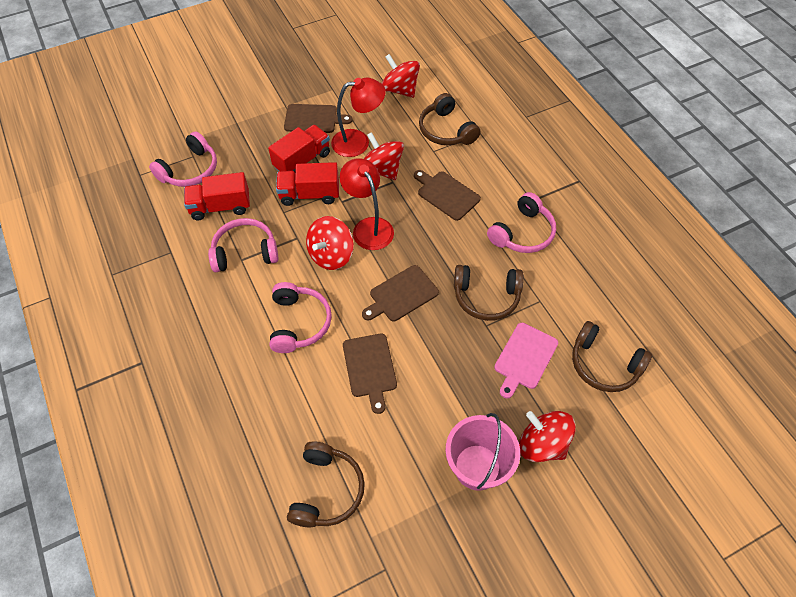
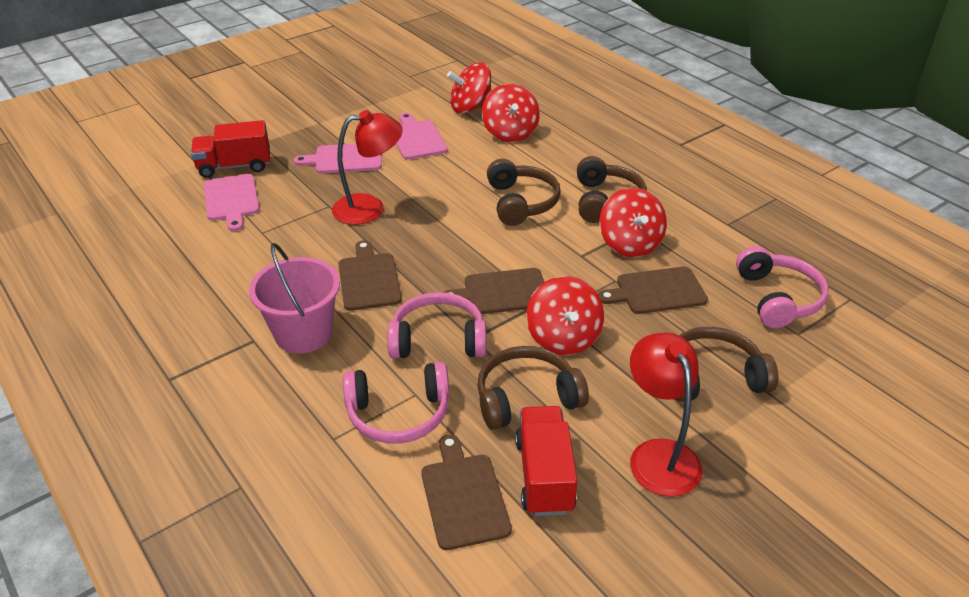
pink cutting board: [494,323,558,398] = 1 -> [204,174,260,231] [294,144,382,173] [396,113,448,160] = 3
pink headphones: [149,131,217,187] [208,218,279,272] [269,282,332,353] [487,192,556,253] = 4 -> [343,362,449,443] [387,292,487,359] [736,246,829,328] = 3
red truck: [184,172,250,220] [268,125,330,172] [276,162,339,206] = 3 -> [191,120,270,178] [515,406,577,516] = 2

